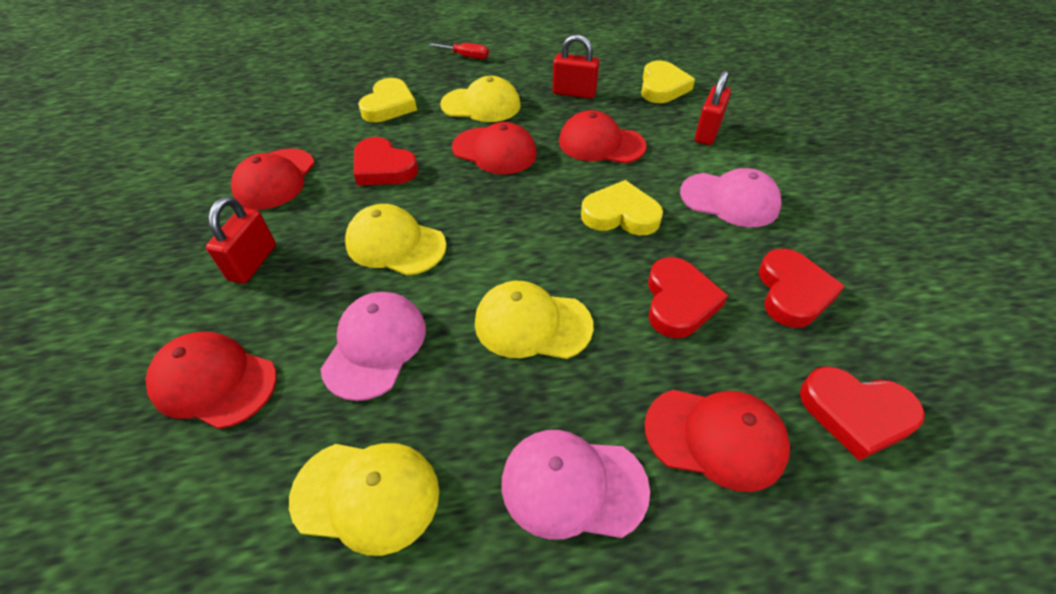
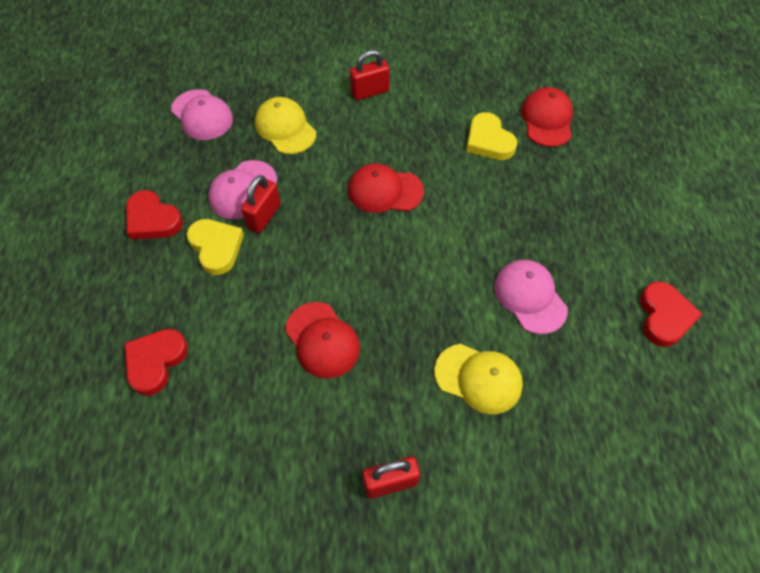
red cap: [145,332,277,429] [231,149,315,210] [452,122,537,174] [559,110,646,164] [645,390,790,492] = 5 -> [285,302,360,379] [348,163,424,213] [521,87,573,147] = 3
red heart: [354,137,418,186] [648,257,728,338] [759,249,845,328] [800,366,925,461] = 4 -> [125,329,188,396] [126,190,183,239] [640,281,702,347] = 3
red screwdriver: [428,43,489,59] = 1 -> none = 0
yellow cap: [289,443,439,556] [345,204,446,276] [440,76,520,122] [475,281,594,359] = 4 -> [255,97,316,154] [434,344,523,414] = 2
yellow heart: [358,78,417,122] [581,180,663,235] [641,61,695,103] = 3 -> [187,219,244,275] [466,112,517,160] = 2

